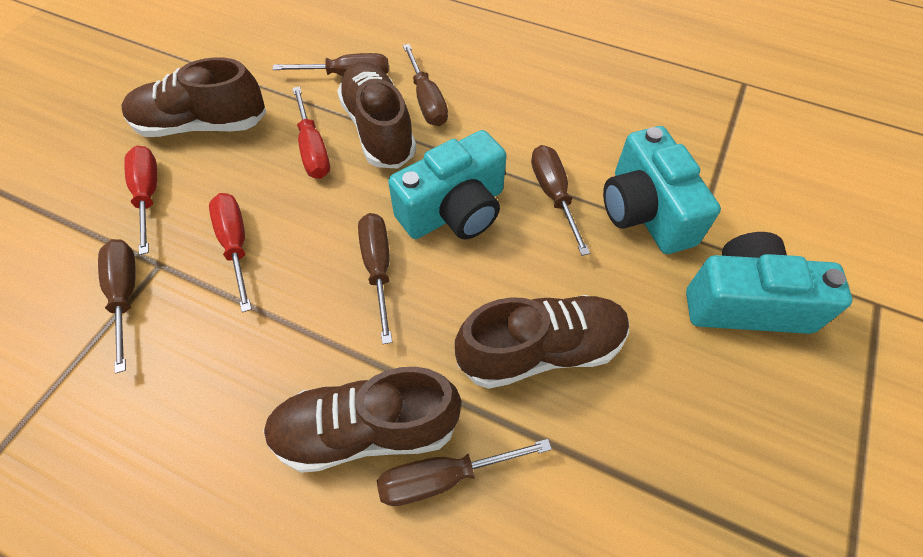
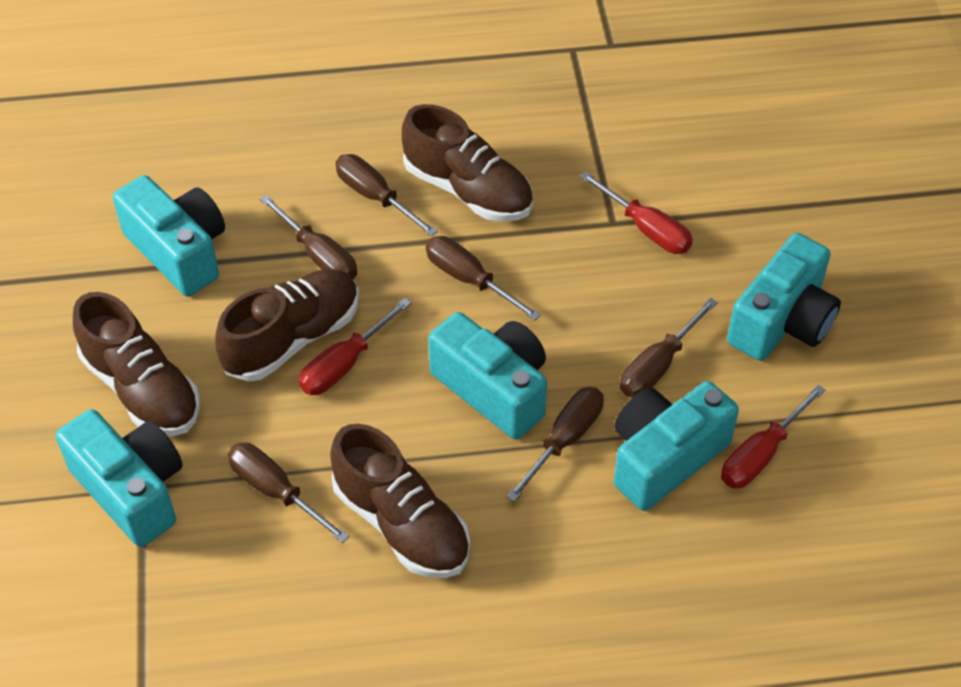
turquoise camera: [388,130,507,239] [603,126,721,254] [686,232,852,334] = 3 -> [56,409,183,547] [113,175,225,296] [428,312,547,440] [614,381,739,511] [727,233,841,361] = 5

